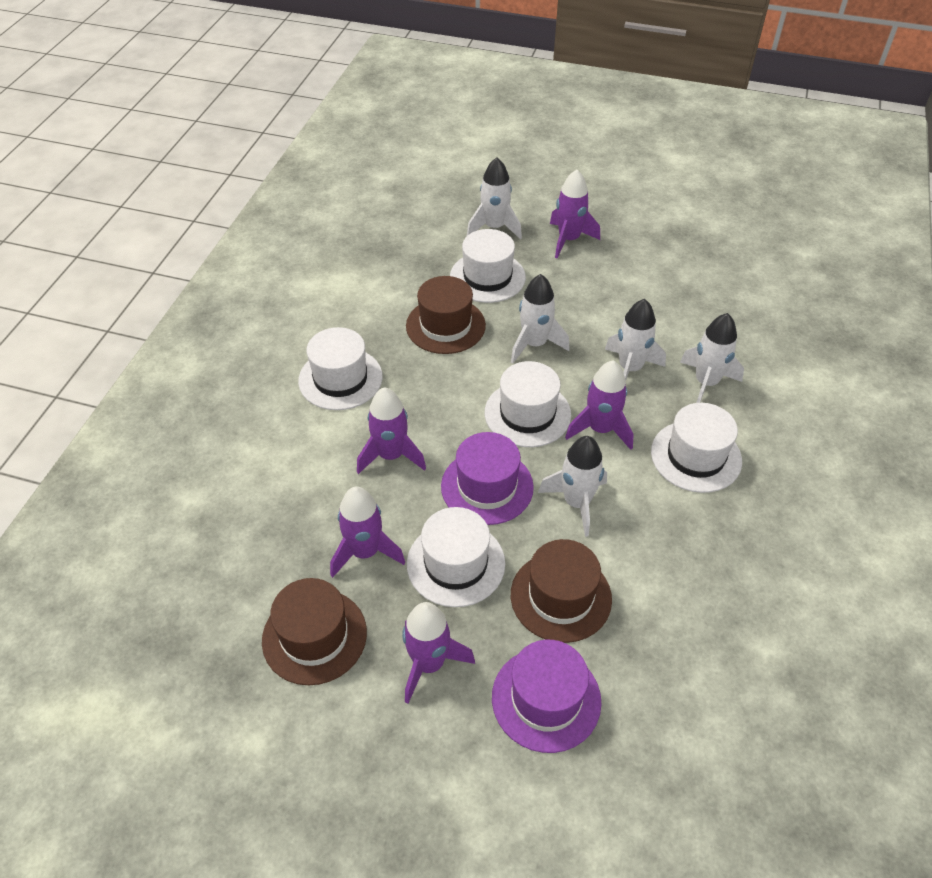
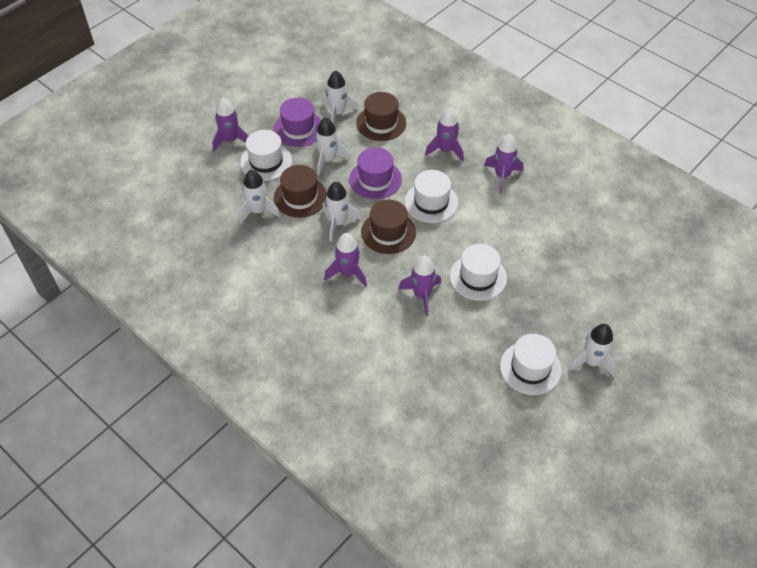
white hat: [298,327,383,410] [407,507,505,607] [450,229,526,303] [485,361,571,447] [651,403,742,493] = 5 -> [240,130,292,181] [405,170,458,223] [450,244,507,301] [500,334,562,395] = 4

